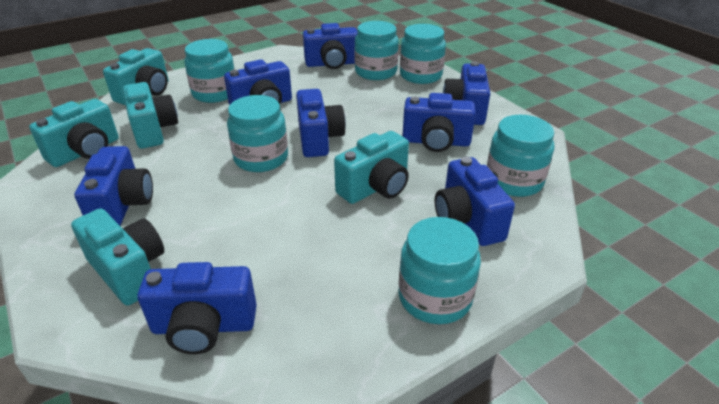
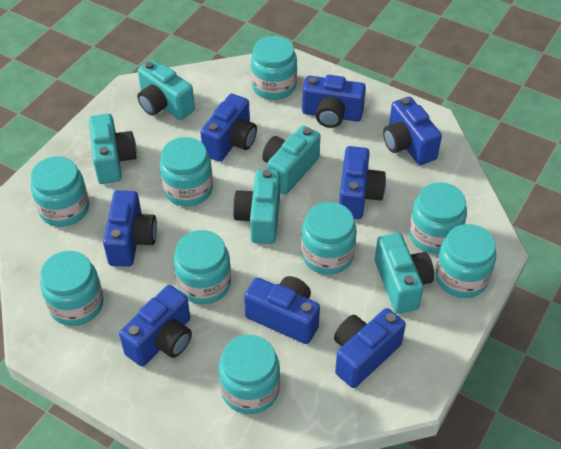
turquoise jar: [184,39,235,103] [227,95,288,172] [355,21,399,80] [398,217,481,324] [400,24,446,84] [487,115,554,197] = 6 -> [31,156,89,227] [40,251,104,326] [160,137,213,207] [174,230,231,304] [219,335,280,414] [251,36,297,100] [301,202,357,275] [409,182,467,254] [435,224,496,298] = 9

